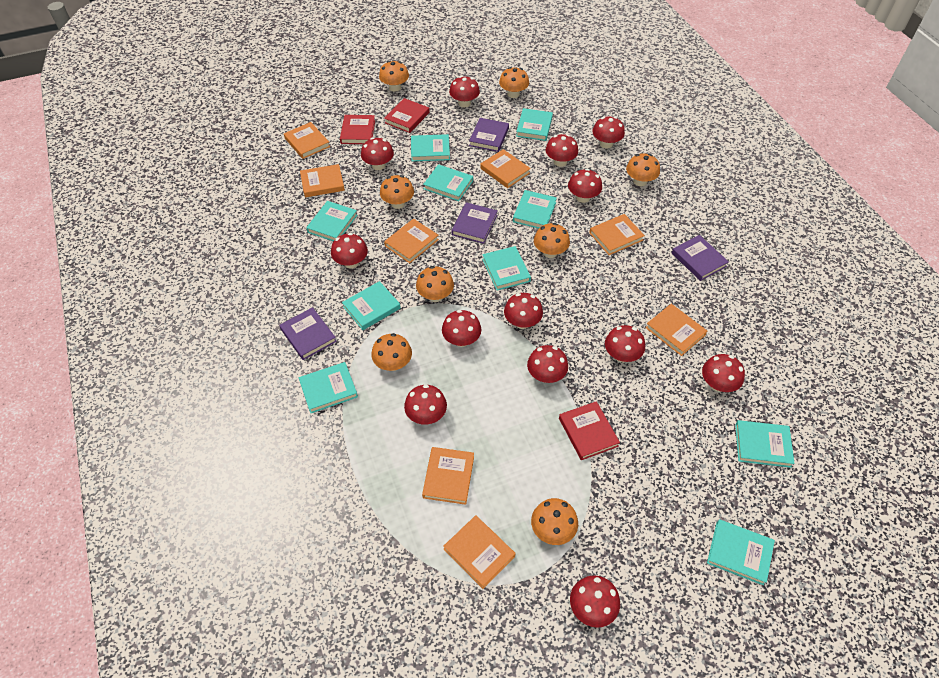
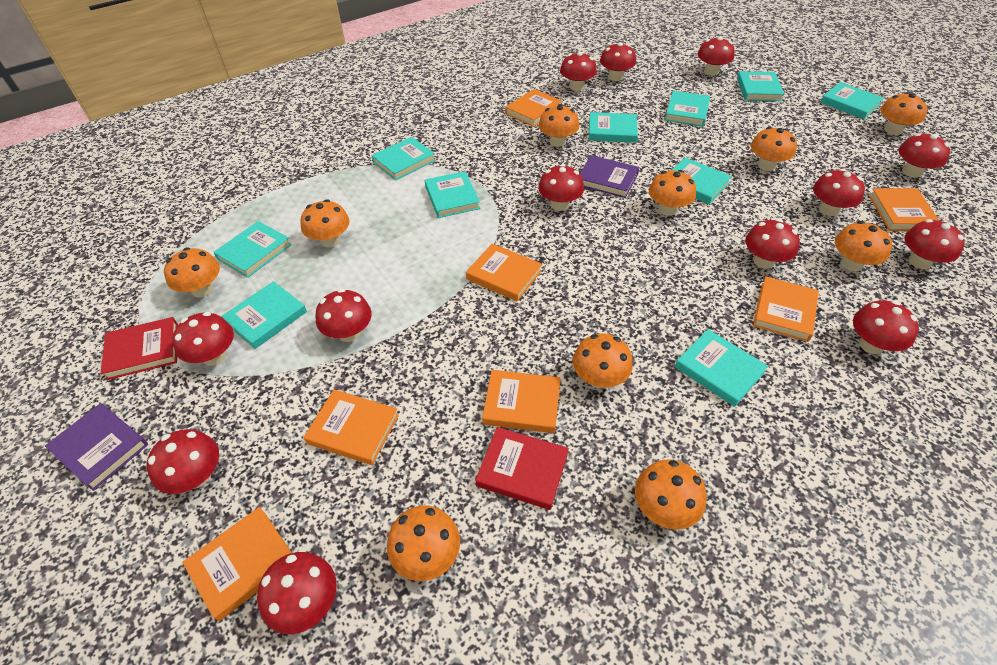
orange book: [284,122,330,159] [300,164,345,197] [384,219,439,263] [422,447,474,505] [443,515,516,589] [480,149,531,188] [589,214,645,255] [646,304,707,356] = 8 -> [182,507,292,621] [304,389,399,465] [466,243,542,301] [482,370,561,433] [505,89,562,127] [753,276,819,342] [869,188,939,231] = 7
orange mushroom: [371,333,412,371] [379,61,409,92] [380,175,414,209] [416,266,454,302] [499,67,529,98] [531,498,578,545] [534,223,570,258] [626,154,660,186] = 8 -> [164,248,220,298] [300,199,349,247] [387,505,460,581] [539,104,579,147] [573,333,633,388] [635,459,707,530] [649,170,696,216] [751,127,797,171] [835,221,892,271] [880,92,927,135] = 10
purple book: [279,307,337,360] [452,202,498,244] [469,118,509,152] [672,235,729,281] = 4 -> [45,403,148,491] [580,155,639,198] = 2
red book: [340,115,375,144] [384,98,430,133] [559,401,620,460] = 3 -> [100,317,178,380] [475,427,569,510] = 2

